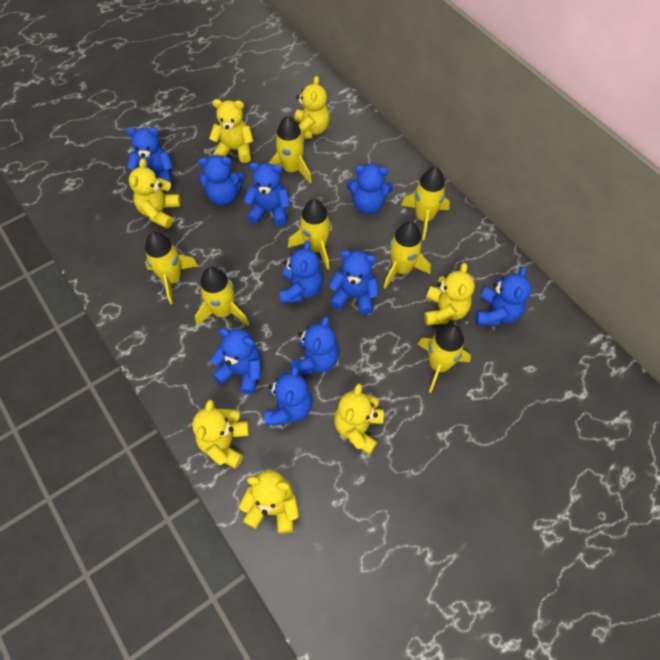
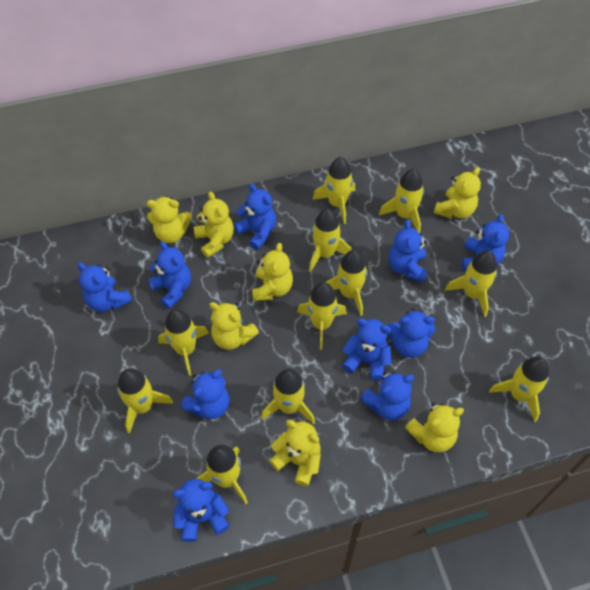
yellow rocket: [145,232,198,304] [195,267,249,326] [269,116,312,184] [288,199,332,270] [383,221,431,289] [401,167,450,240] [418,324,471,393] = 7 -> [117,368,173,434] [158,309,209,376] [195,445,248,504] [261,369,315,424] [297,282,347,350] [309,209,351,272] [312,157,355,224] [325,250,367,316] [379,169,424,233] [445,251,497,317] [489,356,549,422] = 11

